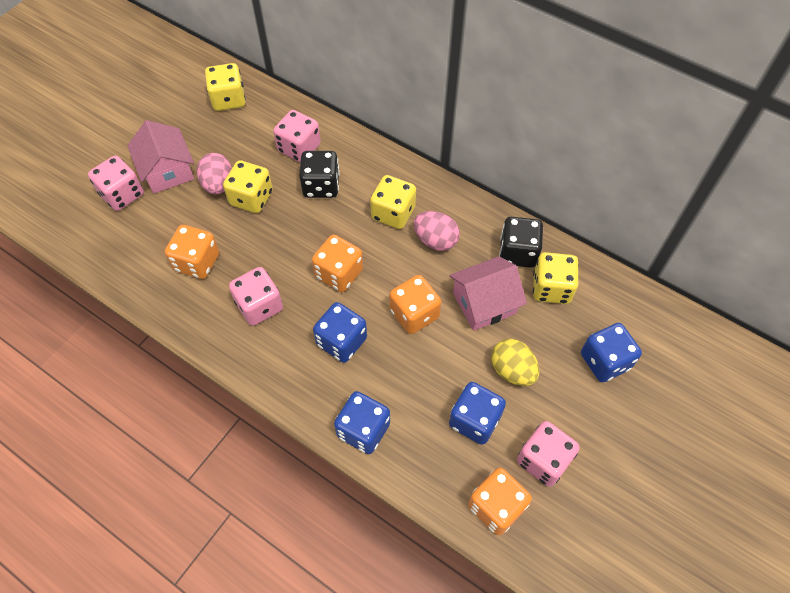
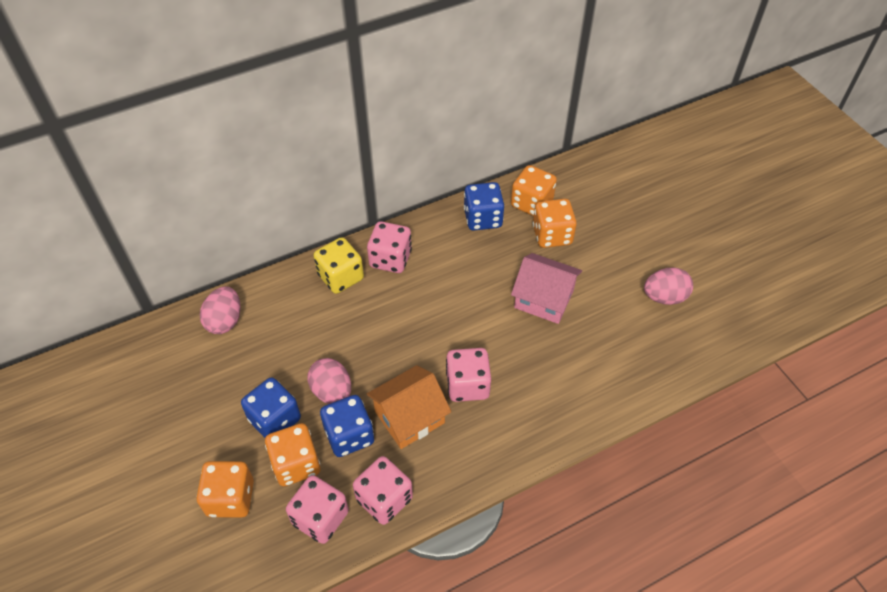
black dice: [299,151,339,198] [499,217,543,268] = 2 -> none = 0
blue dice: [313,302,367,363] [334,391,390,454] [449,382,506,445] [581,323,642,382] = 4 -> [241,377,301,438] [320,395,374,457] [464,182,504,231] = 3
orange house: none = 0 -> [367,365,451,449] = 1
pink egg: [197,153,232,194] [414,211,460,251] = 2 -> [200,287,240,334] [307,358,351,404] [644,267,693,305] = 3
pink house: [127,120,194,194] [449,256,527,331] = 2 -> [511,253,582,324] = 1
yellow dice: [205,63,246,111] [223,160,273,213] [370,175,416,229] [533,252,579,304] = 4 -> [314,237,364,294] = 1
yellow egg: [491,339,539,386] = 1 -> none = 0

